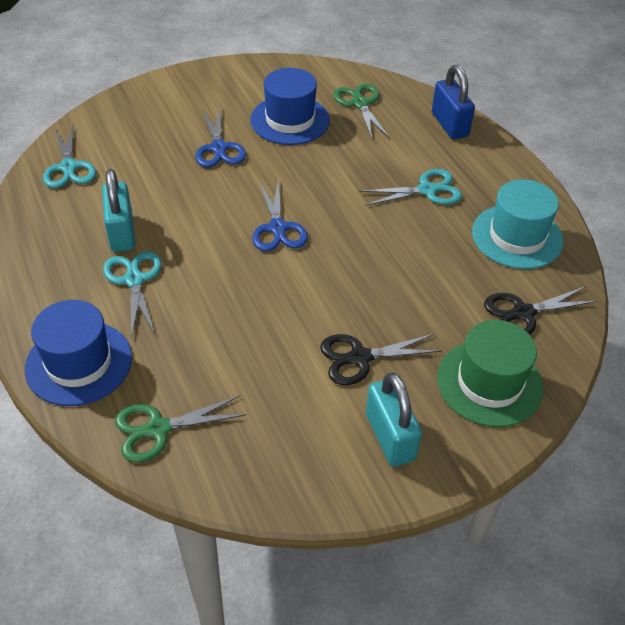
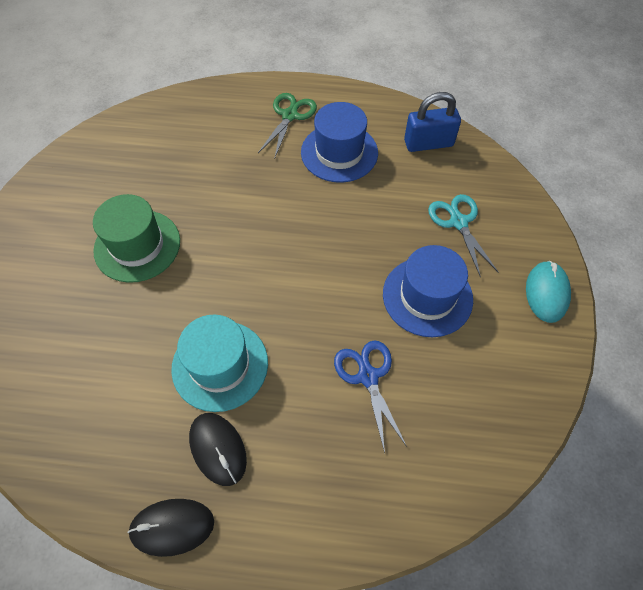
black mouse: none = 0 -> [128,499,214,557] [189,413,247,486] = 2
black scissors: [320,334,442,385] [484,286,598,335] = 2 -> none = 0
blue scissors: [195,108,246,167] [252,178,308,251] = 2 -> [334,340,407,453] = 1
green scissors: [115,396,247,462] [333,84,390,139] = 2 -> [258,93,317,157] = 1
turquoise mouse: none = 0 -> [526,261,571,323] = 1
turquoise padlock: [102,169,135,252] [366,372,422,467] = 2 -> none = 0
turquoise scissors: [43,125,96,188] [103,251,162,338] [359,169,462,206] = 3 -> [428,194,499,278] = 1

